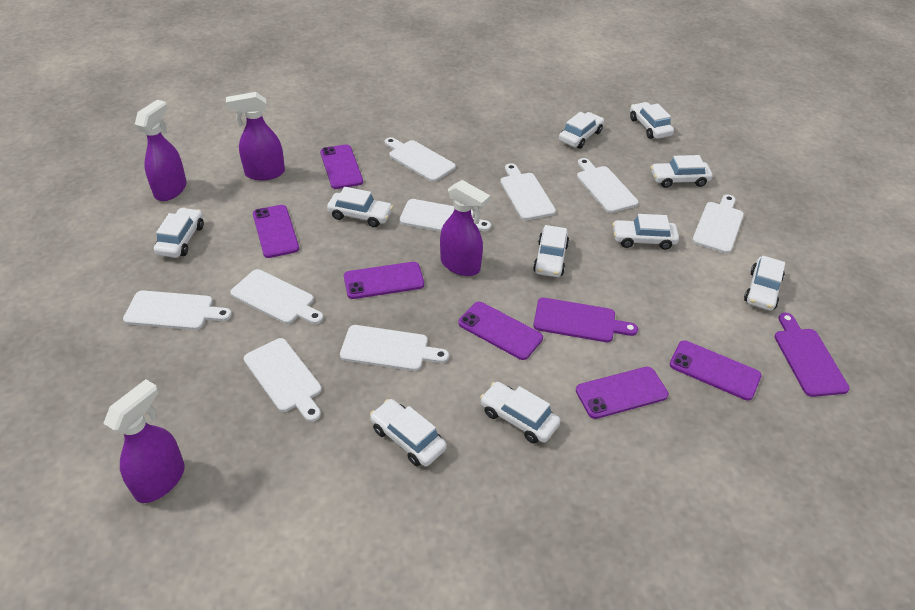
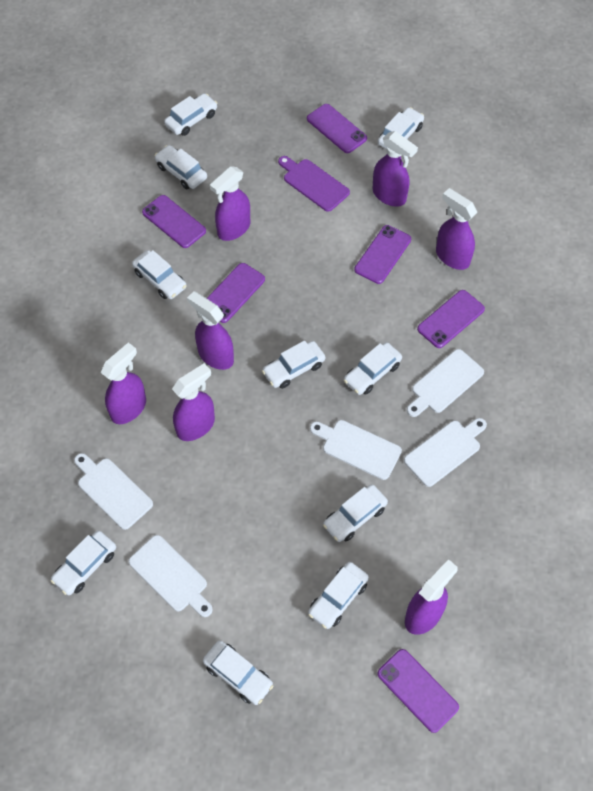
purple cutting board: [533,298,638,342] [774,313,850,397] = 2 -> [278,156,350,212] = 1
purple spray bottle: [103,379,185,503] [135,100,187,201] [226,92,285,180] [440,180,490,276] = 4 -> [100,343,146,424] [172,363,215,441] [187,291,234,370] [210,166,250,241] [373,131,418,207] [405,559,458,635] [436,188,477,270] = 7
white cutting board: [123,290,232,330] [230,269,323,324] [244,338,322,422] [340,325,449,371] [385,137,456,182] [399,199,491,232] [500,163,556,220] [577,158,639,213] [692,194,744,254] = 9 -> [74,453,153,530] [129,535,213,617] [310,420,402,480] [404,418,487,487] [407,349,484,417] = 5

